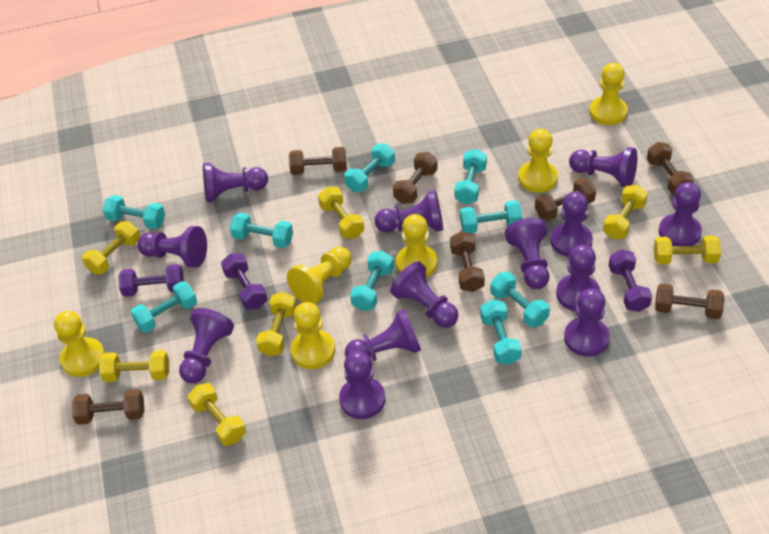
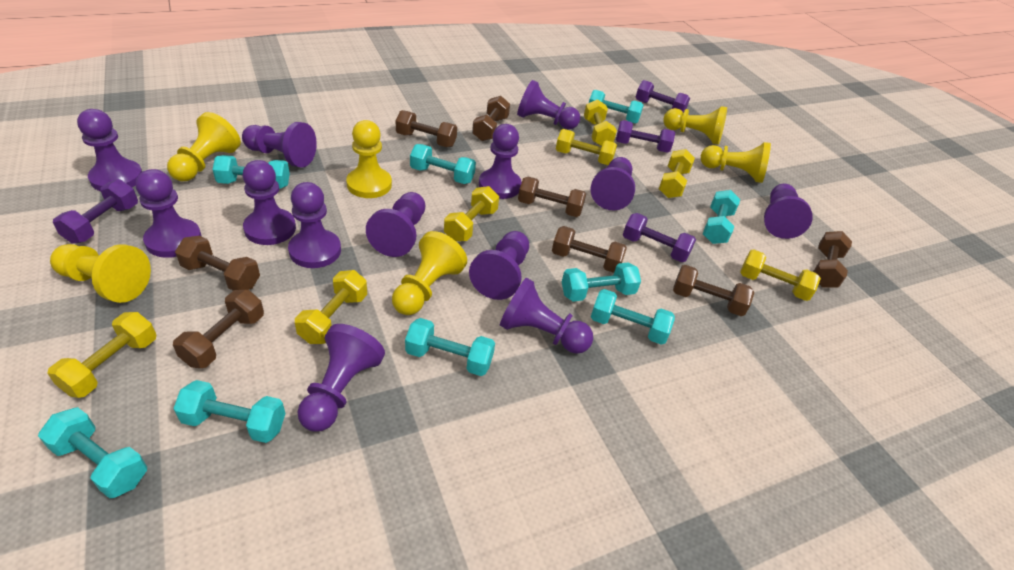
brown dumbbell: [72,389,144,425] [289,147,347,175] [393,152,438,204] [450,231,485,292] [535,178,596,221] [647,142,694,194] [655,284,725,319] = 7 -> [173,290,264,368] [175,236,260,291] [396,110,457,147] [472,96,510,141] [518,177,586,217] [552,226,627,273] [673,265,755,316] [813,231,852,288] = 8
purple dumbbell: [118,264,184,297] [221,253,267,309] [609,249,652,312] = 3 -> [53,179,138,244] [616,120,675,153] [623,213,696,262] [636,80,690,113] = 4

